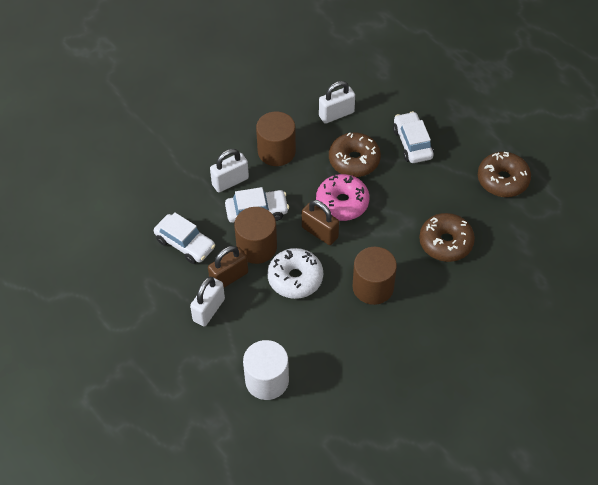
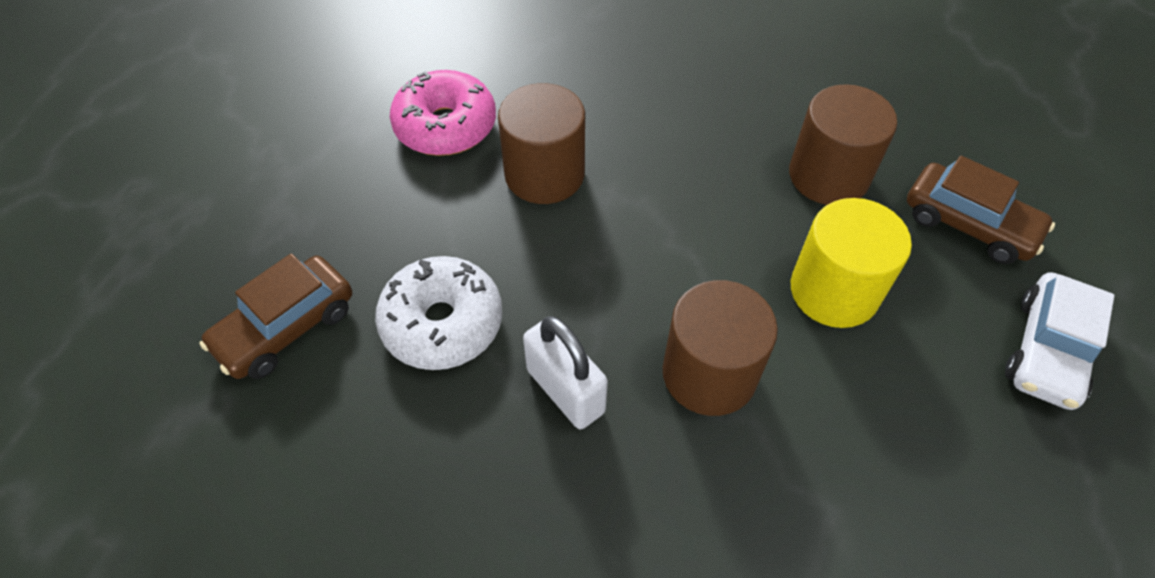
brown car: none = 0 -> [199,254,352,379] [907,156,1055,264] = 2
brown donut: [329,132,381,177] [419,213,475,262] [478,152,531,197] = 3 -> none = 0
brown padlock: [208,246,248,288] [302,200,339,245] = 2 -> none = 0
white car: [154,213,215,264] [225,187,289,223] [393,111,434,163] = 3 -> [1005,272,1115,410] = 1
white cylinder: [243,340,289,400] = 1 -> none = 0
white padlock: [190,277,225,326] [210,149,249,193] [319,81,355,124] = 3 -> [523,316,608,429] = 1
yellow cylinder: none = 0 -> [791,198,912,328] = 1

